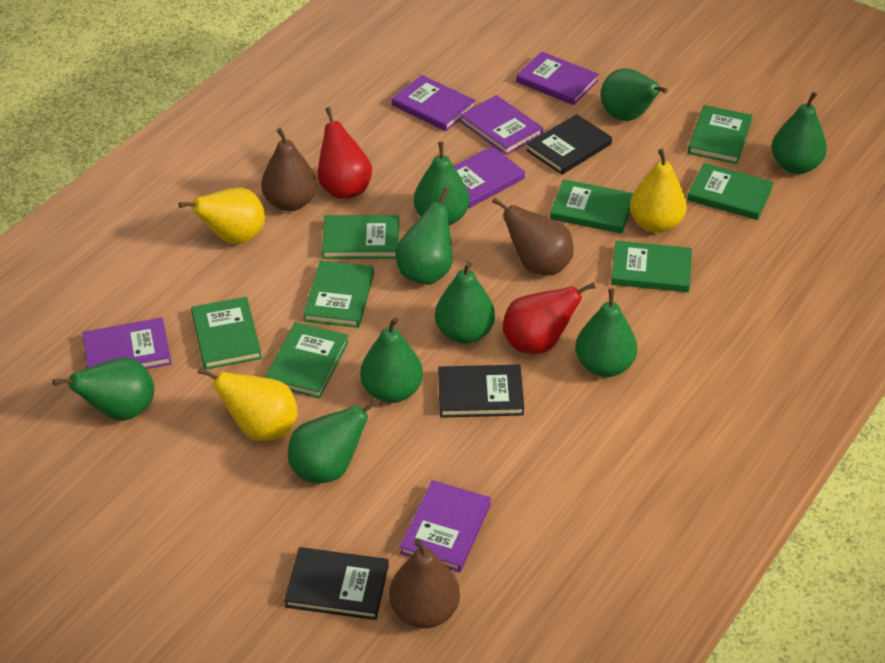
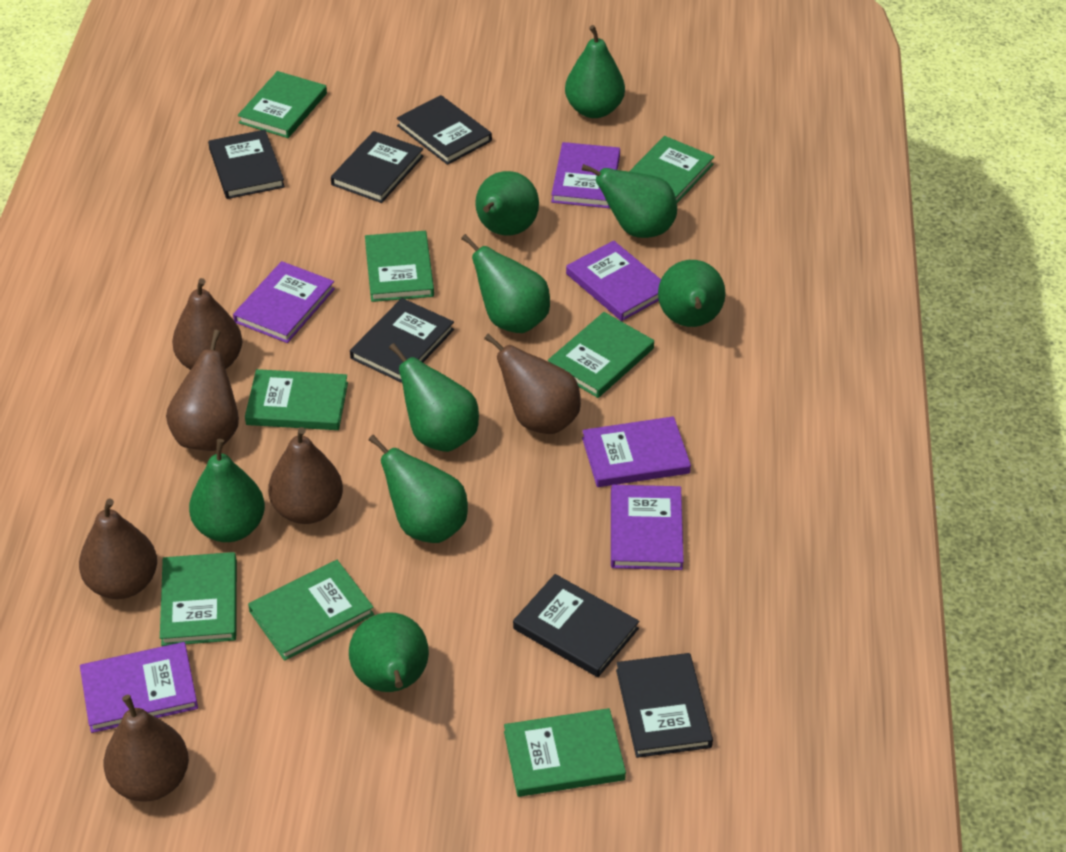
black book: [284,547,389,620] [438,365,524,418] [526,114,612,175] = 3 -> [208,130,285,199] [331,131,424,203] [350,298,454,383] [397,95,492,165] [513,574,639,677] [616,653,713,758] = 6
brown pear: [261,128,317,211] [389,539,460,629] [492,197,574,276] = 3 -> [79,499,157,599] [103,695,189,802] [166,330,239,451] [172,278,242,370] [268,427,343,524] [484,334,581,434] = 6
red pear: [318,107,372,199] [503,282,596,354] = 2 -> none = 0
yellow pear: [179,188,265,244] [198,367,298,441] [630,149,687,233] = 3 -> none = 0

